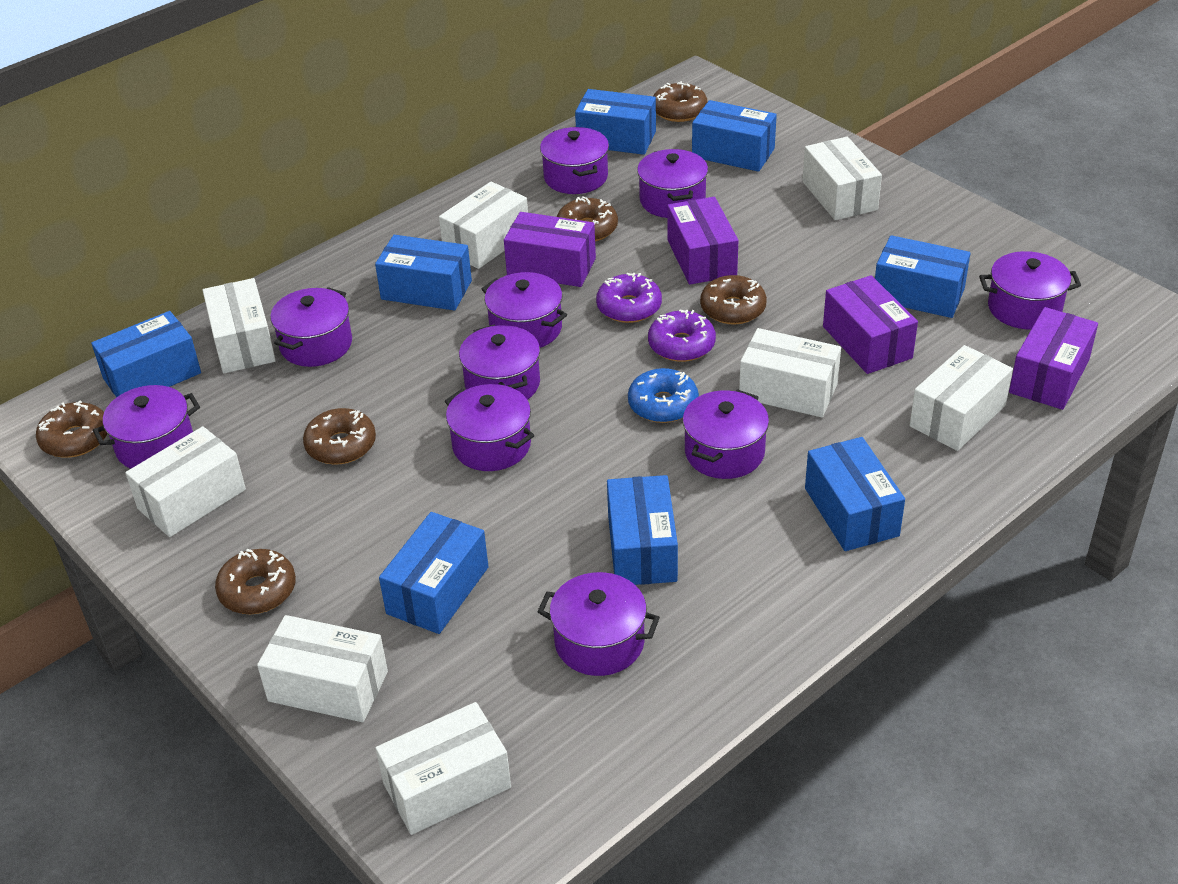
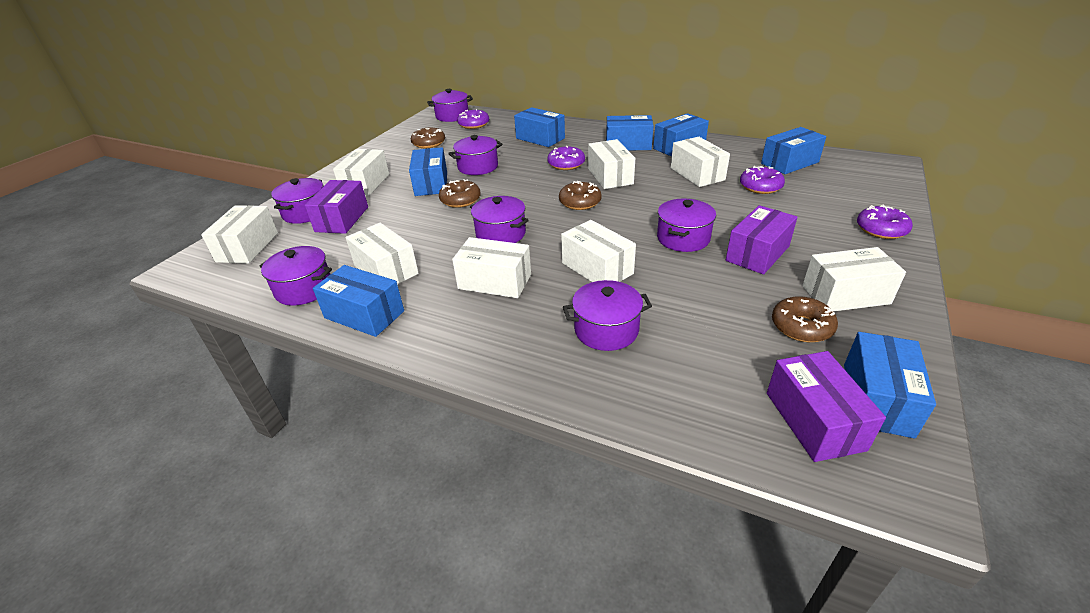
blue box: [91,311,201,397] [375,235,472,311] [379,512,489,634] [575,89,656,155] [607,475,678,585] [692,100,777,172] [805,437,905,551] [875,235,970,318] = 8 -> [313,265,404,337] [409,147,447,196] [514,107,565,147] [606,115,653,150] [653,113,709,157] [761,127,826,174] [844,332,936,439] = 7
blue donut: [628,368,699,423] = 1 -> none = 0
brown donut: [36,401,107,458] [215,549,296,614] [303,408,376,464] [557,196,618,242] [653,81,708,122] [700,275,767,325] = 6 -> [411,128,445,148] [439,179,481,208] [559,181,602,210] [772,296,838,342] = 4
purple box: [504,212,596,287] [667,197,738,285] [823,275,918,374] [1009,307,1098,410] = 4 -> [305,180,368,234] [726,205,797,274] [767,351,886,462] = 3
purple donut: [596,273,662,323] [648,310,716,362] = 2 -> [457,109,489,129] [547,146,585,170] [740,166,785,194] [857,205,913,239] = 4
purple pot: [93,385,200,469] [270,287,352,367] [445,384,534,471] [459,325,540,400] [482,272,567,348] [537,572,660,676] [540,127,609,194] [637,149,708,218] [683,390,769,479] [979,251,1081,329] = 10 -> [260,246,332,306] [271,178,324,224] [427,89,473,122] [448,135,502,175] [470,196,529,243] [563,280,652,351] [657,199,716,252] = 7

